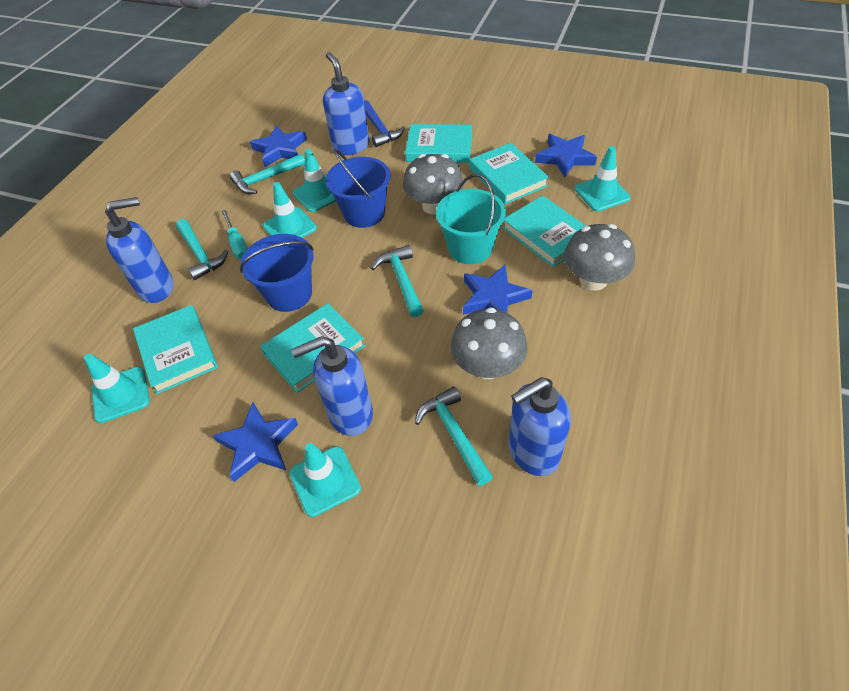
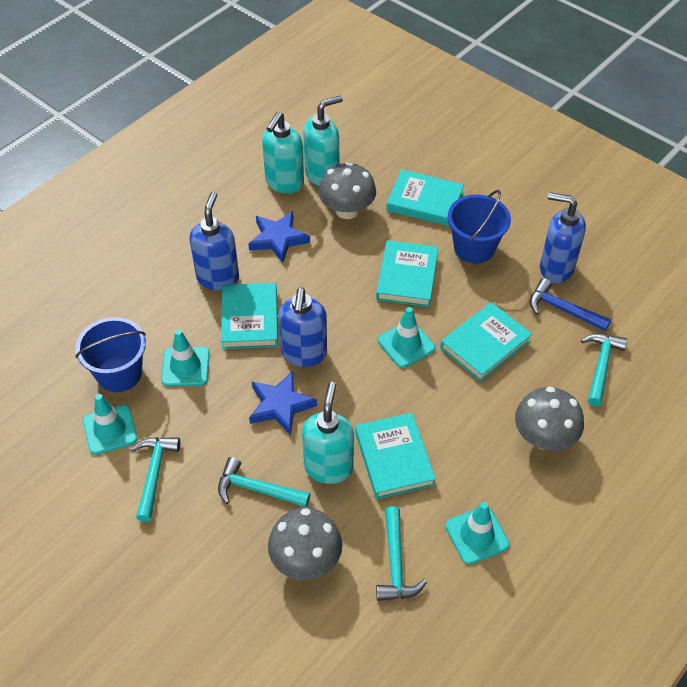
blue soap dispenser: [105,197,174,303] [291,336,373,436] [323,52,370,155] [508,377,571,476] = 4 -> [189,191,239,290] [279,287,327,367] [540,192,586,283] = 3
blue star: [213,402,298,482] [250,126,307,167] [463,265,533,315] [535,134,597,178] = 4 -> [248,211,310,263] [249,371,317,435] = 2
turquoise bucket: [436,174,506,264] = 1 -> none = 0
turquoise screwdriver: [222,210,248,259] = 1 -> none = 0
turquoise soap dispenser: none = 0 -> [262,112,304,193] [302,382,354,484] [303,95,343,186] = 3
turquoise traffic cone: [84,354,150,423] [263,182,317,238] [289,443,361,517] [293,149,336,212] [575,146,631,212] = 5 -> [83,394,138,455] [161,329,210,386] [378,307,435,368] [445,502,510,565] = 4

